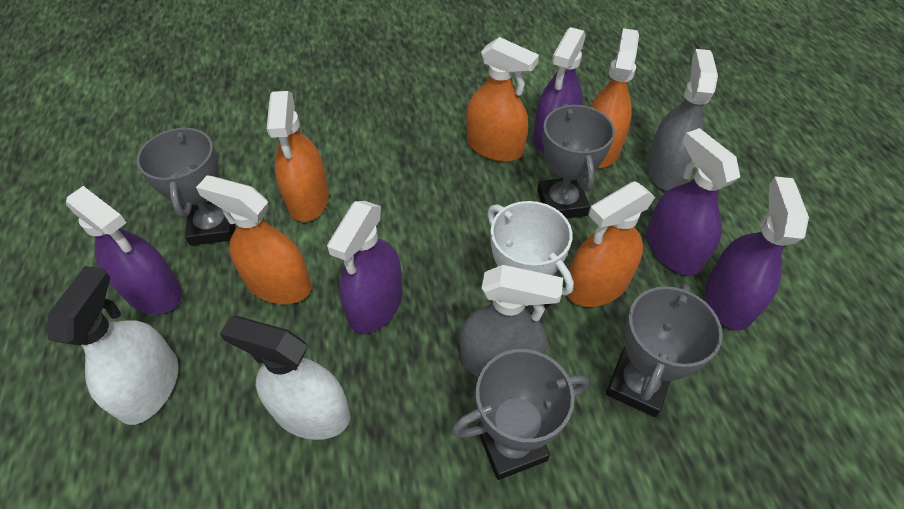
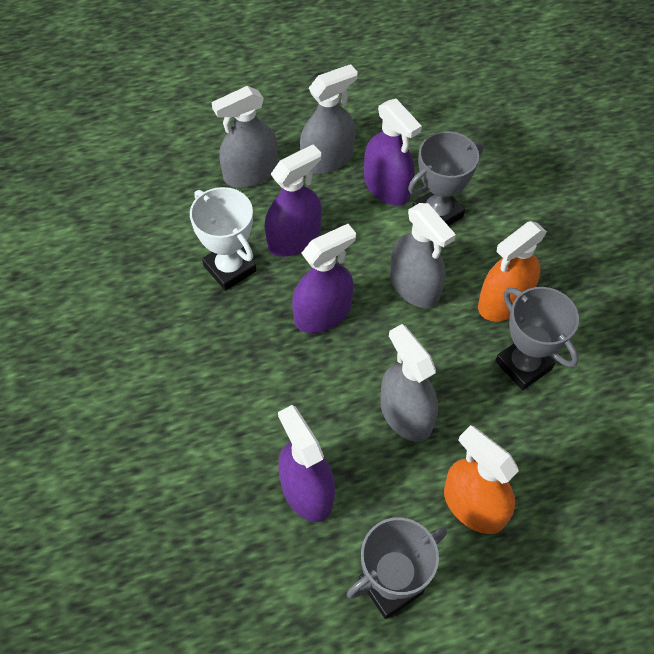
grey spray bottle: [460,265,563,377] [646,49,718,191] = 2 -> [212,86,278,188] [300,64,358,174] [380,324,438,442] [390,203,456,308] = 4
grey trophy: [136,126,235,246] [451,349,589,480] [537,104,615,218] [606,284,723,417] = 4 -> [347,517,447,619] [408,131,483,226] [495,287,579,390] = 3
orange spray bottle: [196,175,312,304] [267,91,329,222] [466,37,539,162] [567,181,655,307] [590,28,639,168] = 5 -> [444,425,519,534] [478,221,547,321] = 2
purple spray bottle: [66,186,182,314] [327,201,403,334] [533,27,586,153] [646,128,740,276] [705,177,809,330] = 5 -> [265,145,322,257] [278,405,335,522] [292,224,356,333] [364,99,422,206] = 4
white spray bottle: [48,266,179,425] [220,316,350,440] = 2 -> none = 0

